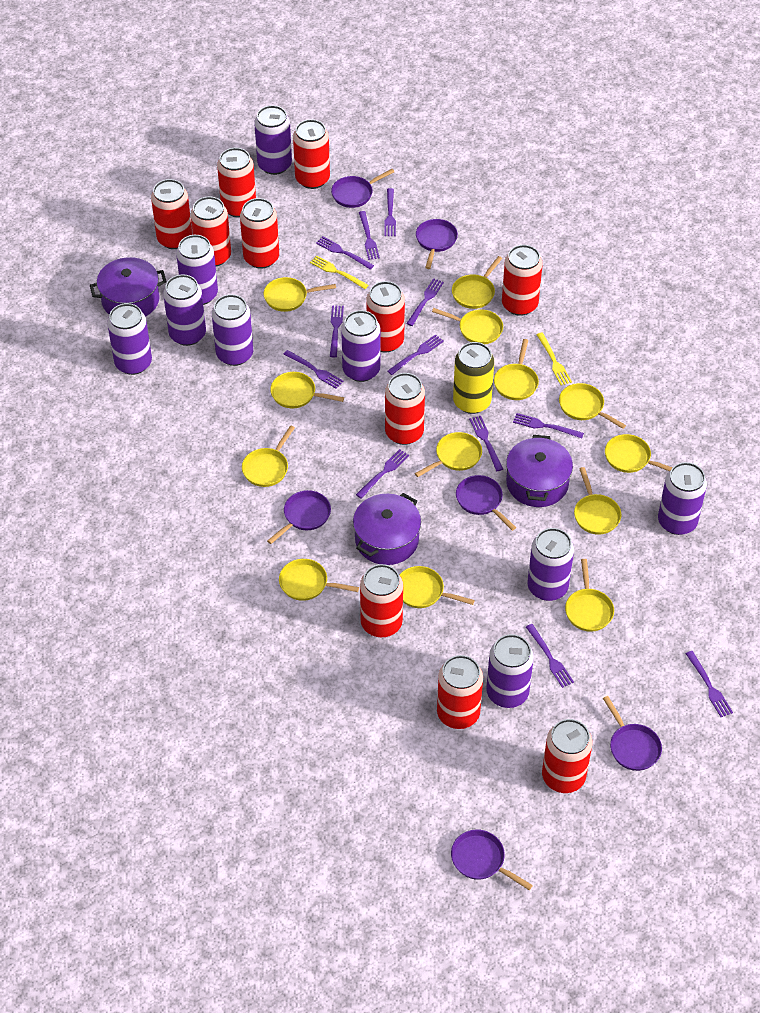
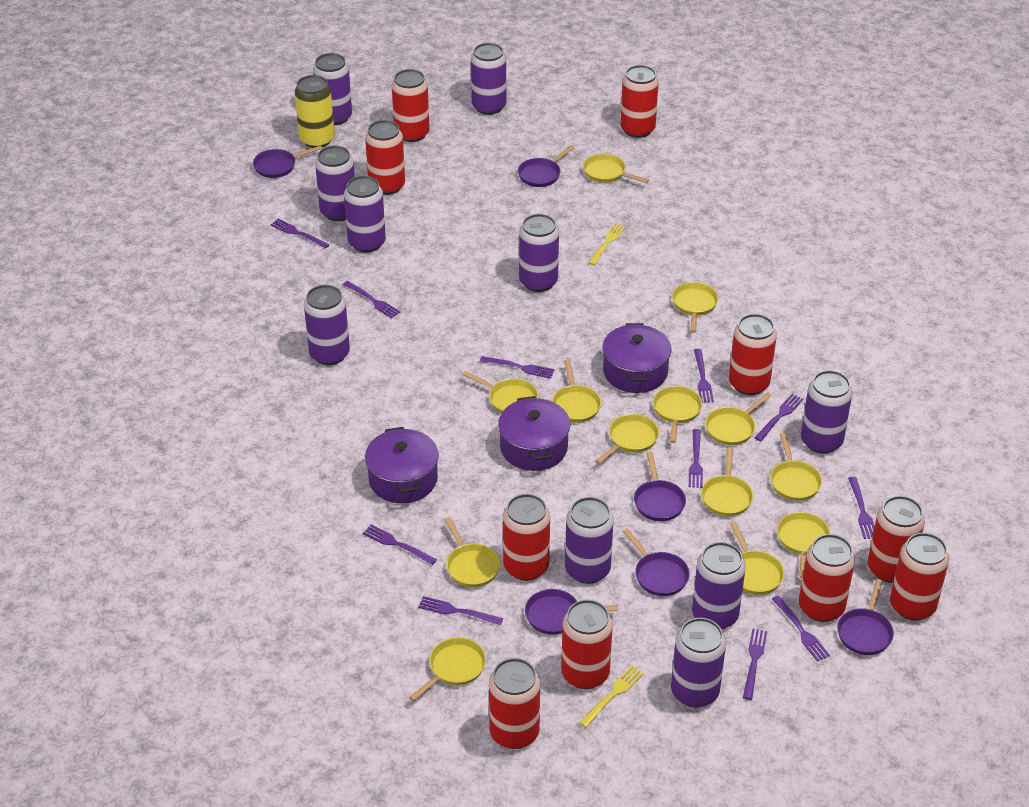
purple can: [107,303,152,375] [163,274,206,346] [176,235,218,305] [212,294,253,366] [254,105,292,175] [341,310,380,382] [486,634,534,708] [528,528,574,601] [658,462,707,535] = 9 -> [304,285,350,365] [313,53,352,125] [315,146,355,221] [344,176,386,253] [471,43,506,115] [519,214,559,292] [565,497,614,584] [671,618,726,708] [692,542,746,630] [801,370,852,454] = 10
purple fork: [284,350,343,389] [316,236,374,270] [330,305,344,357] [356,449,409,499] [359,211,380,260] [384,188,396,236] [387,334,444,375] [406,278,444,326] [469,416,503,471] [513,413,584,438] [526,624,574,688] [686,651,733,717] = 12 -> [270,219,329,249] [343,281,400,318] [363,524,437,565] [418,596,503,625] [480,356,555,379] [689,429,703,488] [694,349,714,403] [743,629,767,700] [755,394,803,441] [772,595,830,662] [848,477,875,539] = 11
red can: [151,179,192,249] [191,196,231,267] [217,148,256,217] [240,198,279,269] [293,119,330,189] [360,564,403,637] [366,281,405,352] [385,373,425,445] [437,655,483,729] [502,245,543,316] [542,719,593,793] = 11 -> [365,120,405,195] [392,69,430,142] [489,658,540,749] [503,494,550,581] [561,600,613,689] [620,65,659,138] [729,314,777,395] [799,534,855,622] [868,496,925,583] [890,533,949,621] = 10

